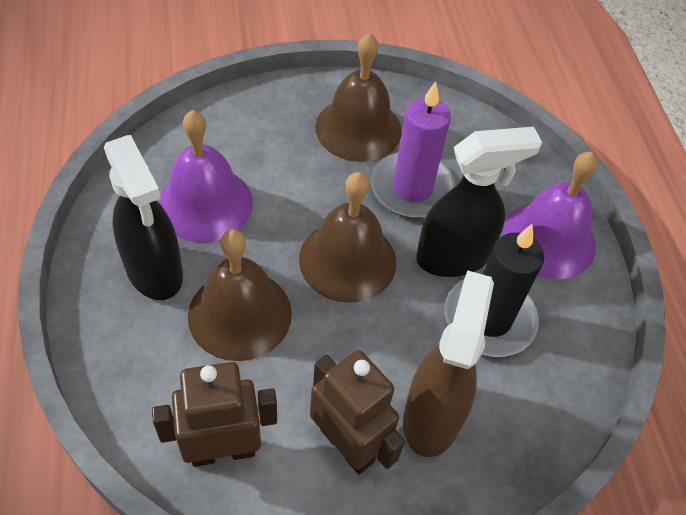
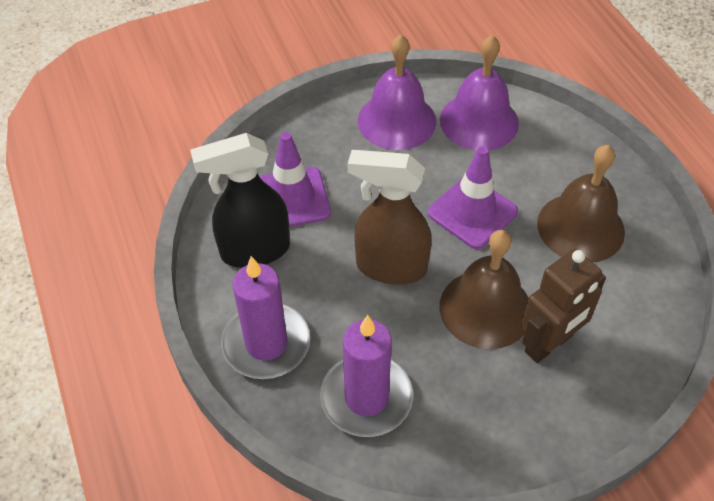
black candle: [444,224,544,357] = 1 -> none = 0
black spray bottle: [104,135,183,300] [416,127,542,277] = 2 -> [190,133,290,268] = 1
brown bell: [188,229,292,361] [299,172,396,303] [315,33,402,162] = 3 -> [439,230,529,349] [537,145,625,263] = 2
brown robot: [152,362,277,467] [310,350,405,474] = 2 -> [521,249,606,363] = 1
purple candle: [371,81,456,218] = 1 -> [221,256,310,379] [320,315,413,437] = 2
purple traffic cone: none = 0 -> [259,132,331,227] [428,146,518,249] = 2

